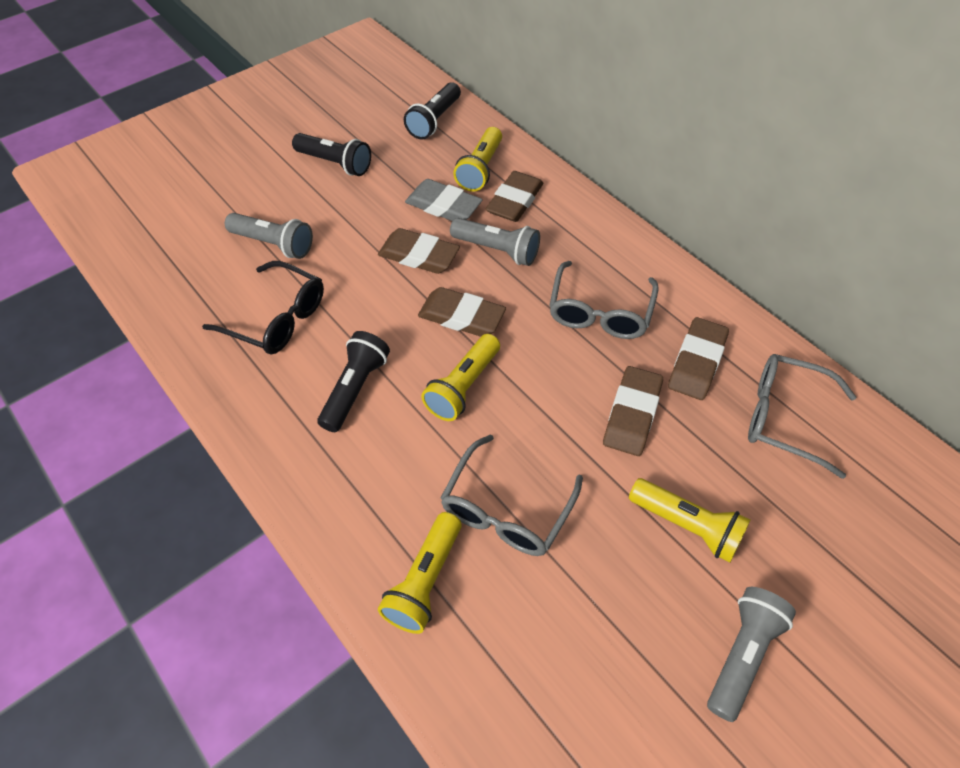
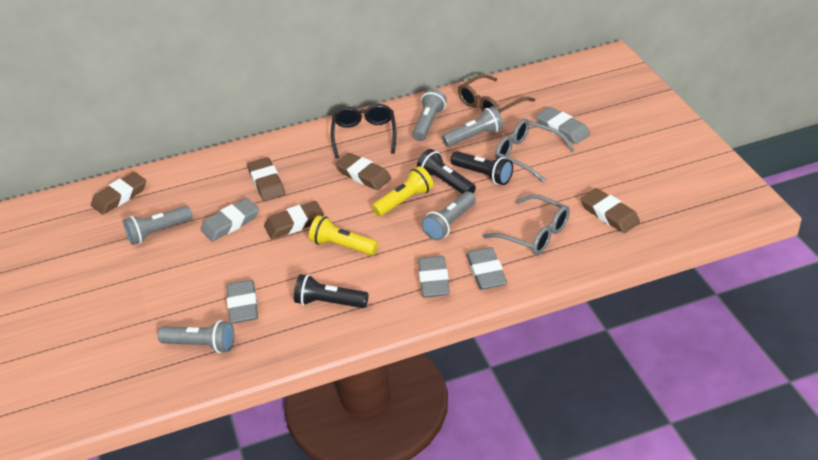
brown glasses: none = 0 -> [458,74,535,113] = 1
grey eraser: [405,179,483,221] = 1 -> [201,198,259,241] [226,280,258,324] [418,256,450,297] [466,247,507,290] [536,107,590,144] = 5
grey flashlight: [225,213,313,259] [450,218,540,266] [707,587,796,722] = 3 -> [123,206,193,245] [158,320,234,353] [412,89,447,141] [422,191,476,241] [442,106,503,147] = 5
grey glasses: [441,434,583,556] [549,261,659,339] [748,354,856,479] = 3 -> [483,195,570,255] [495,119,575,183] = 2
yellow flashlight: [378,512,462,634] [421,334,500,421] [453,127,502,192] [629,478,750,563] = 4 -> [309,215,378,255] [372,166,434,216] = 2

